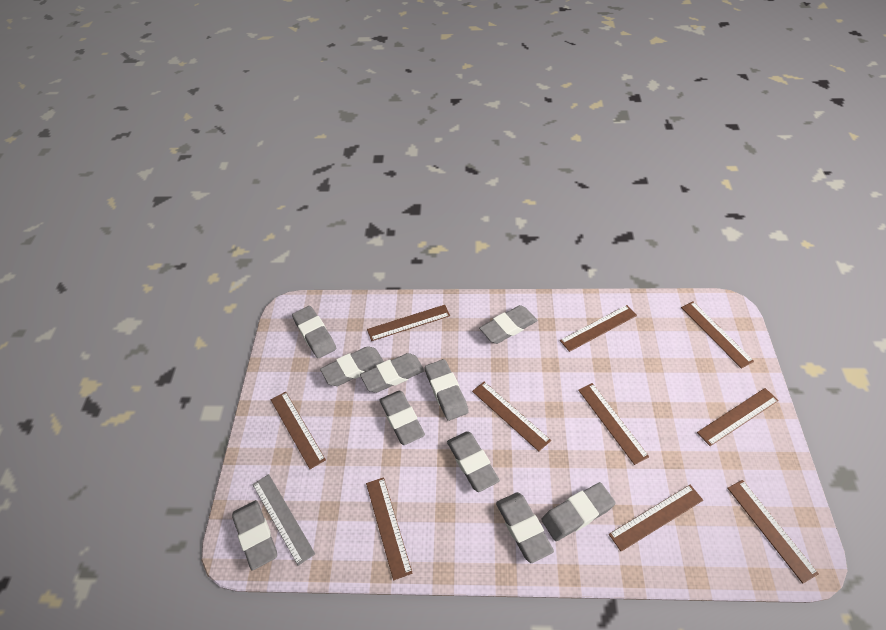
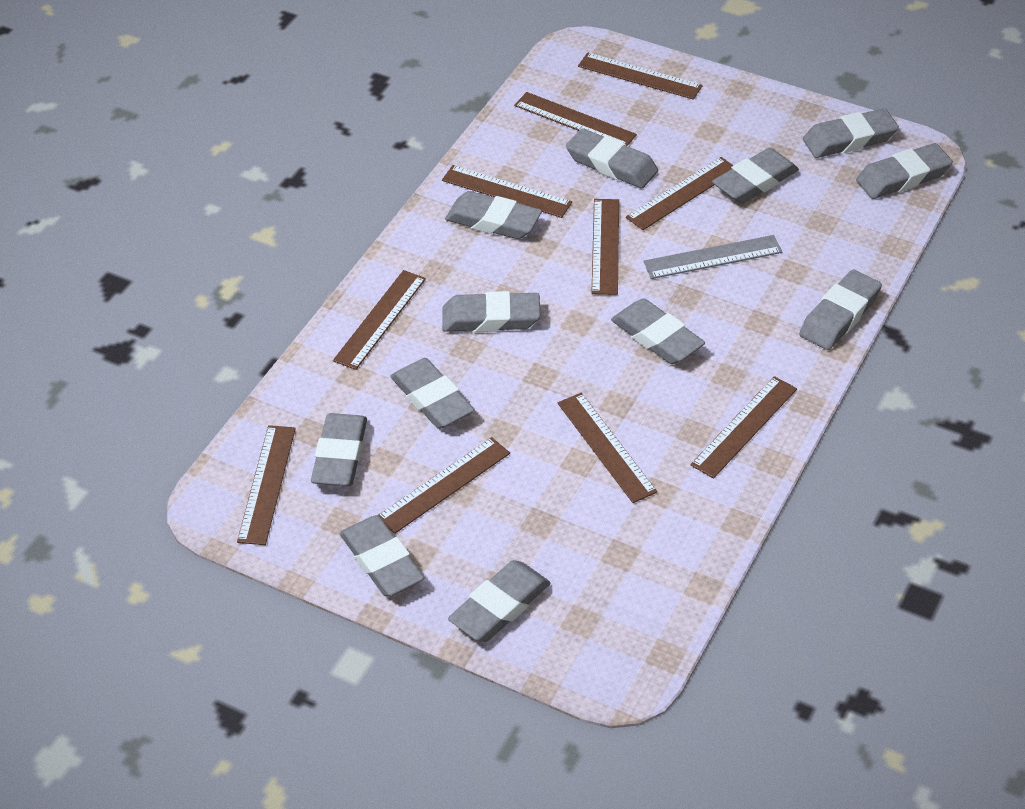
grey eraser: [232,500,277,570] [292,306,336,358] [320,346,384,386] [360,353,424,393] [379,391,425,445] [425,359,469,421] [447,431,500,492] [479,305,537,344] [496,492,554,563] [541,482,616,541] = 10 -> [311,413,367,486] [340,515,424,597] [390,358,475,429] [442,291,540,332] [445,191,542,239] [448,560,550,642] [566,128,658,188] [611,298,705,364] [712,148,799,204] [799,270,882,350] [803,108,899,158] [856,143,953,199] = 12

